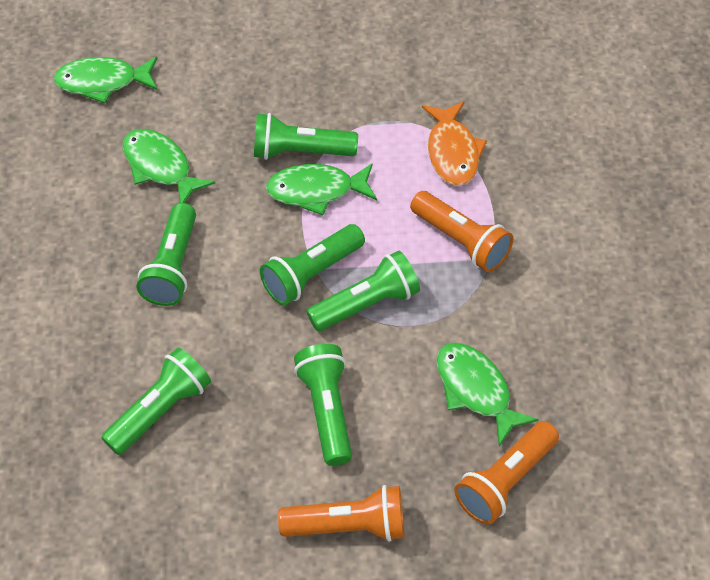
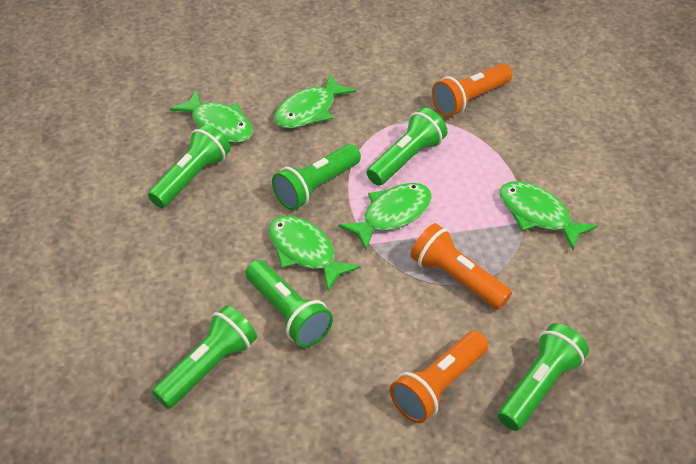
green fish: [53,57,157,103] [122,129,215,203] [266,163,377,215] [436,343,539,447] = 4 -> [170,90,253,143] [268,216,361,291] [274,74,356,128] [338,183,432,251] [499,181,598,250] = 5
orange fish: [422,101,487,186] = 1 -> none = 0

